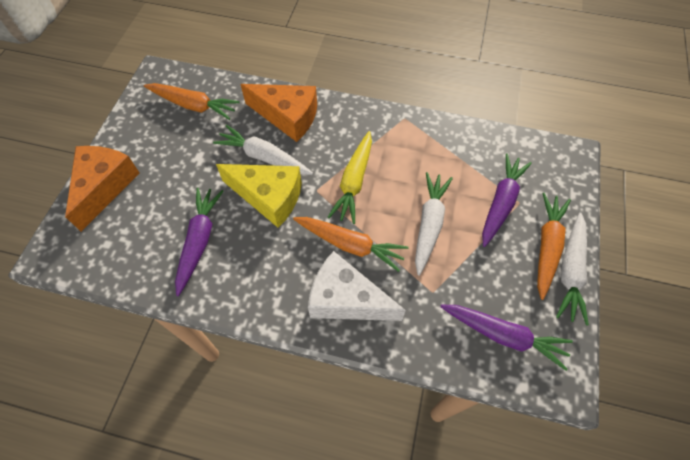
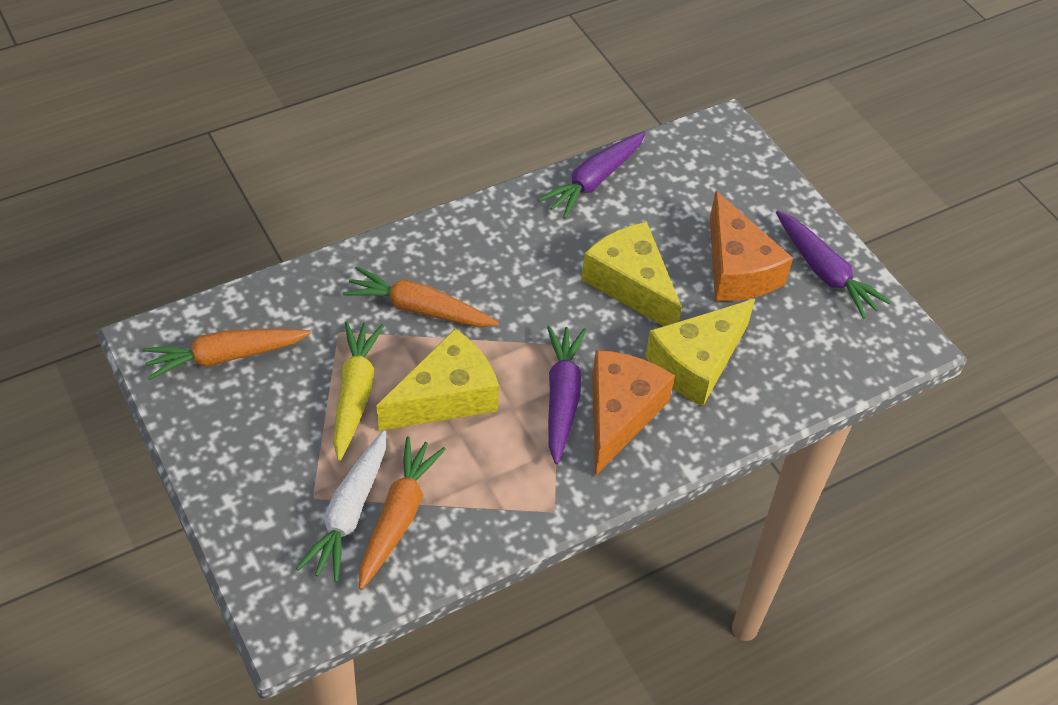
white carrot: [213,125,313,175] [415,172,453,276] [556,213,589,326] = 3 -> [296,430,386,582] = 1
white cheese: [308,251,406,321] = 1 -> none = 0
yellow cheese: [216,164,302,228] = 1 -> [377,329,499,431] [581,222,682,326] [645,299,755,406] = 3

